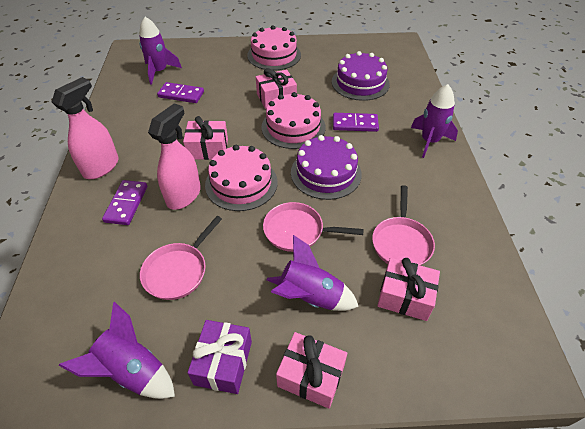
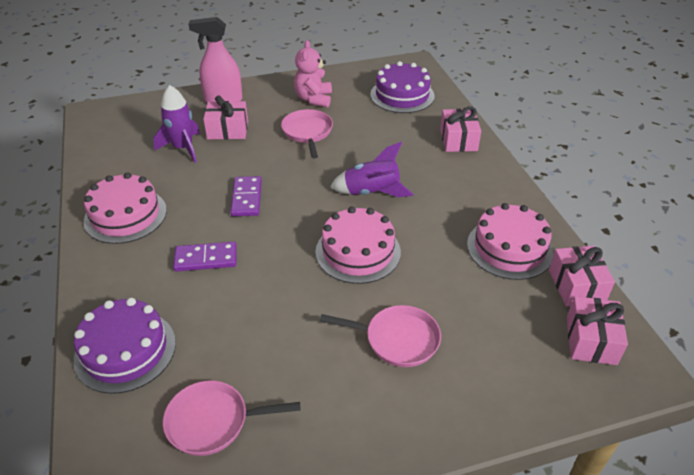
pink spray bottle: [52,77,119,179] [148,103,201,210] = 2 -> [189,17,242,102] = 1
pink teddy bear: none = 0 -> [294,40,332,107] = 1
purple domino: [102,180,147,225] [157,82,204,103] [333,113,379,132] = 3 -> [173,242,237,272] [230,176,262,216] = 2
purple gift: [187,320,252,394] = 1 -> none = 0
purple rocket: [58,302,175,399] [139,17,182,85] [267,235,359,311] [411,84,458,158] = 4 -> [153,85,200,162] [330,142,414,197] = 2

